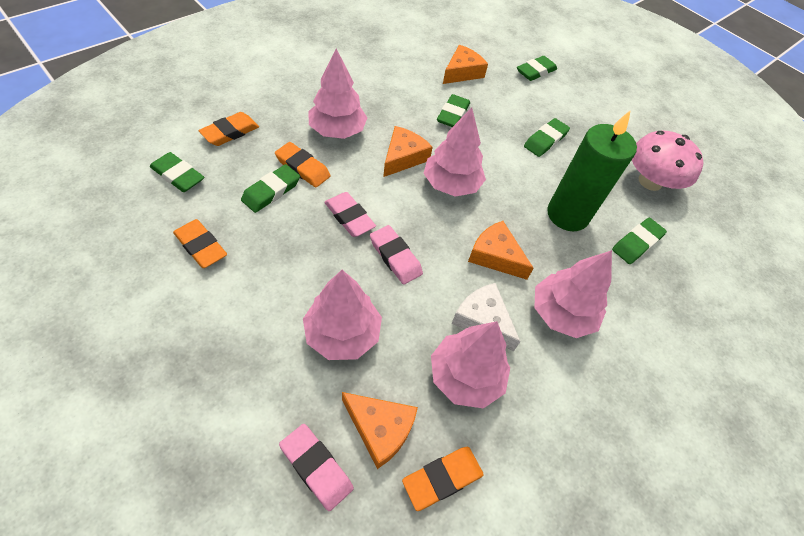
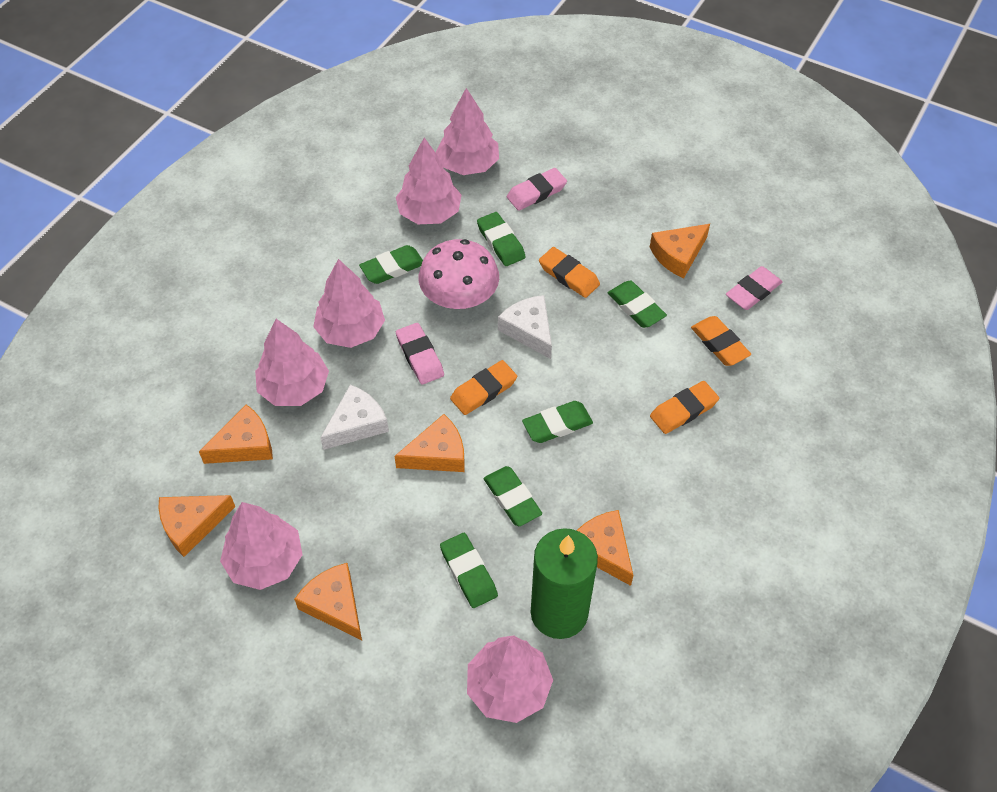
orange cheese: [342,392,418,469] [383,126,433,177] [443,45,488,84] [468,221,534,280] = 4 -> [159,495,235,557] [199,404,273,464] [294,563,362,640] [394,414,465,472] [576,510,634,586] [650,224,710,278] = 6
pink tree: [303,270,382,360] [308,48,368,139] [423,107,486,197] [431,321,510,408] [534,250,612,338] = 5 -> [220,502,303,590] [255,319,329,406] [313,259,385,348] [396,137,462,224] [436,88,499,175] [467,635,553,723] = 6
white cheese: [452,283,521,351] = 1 -> [320,385,389,450] [498,295,552,359] = 2

